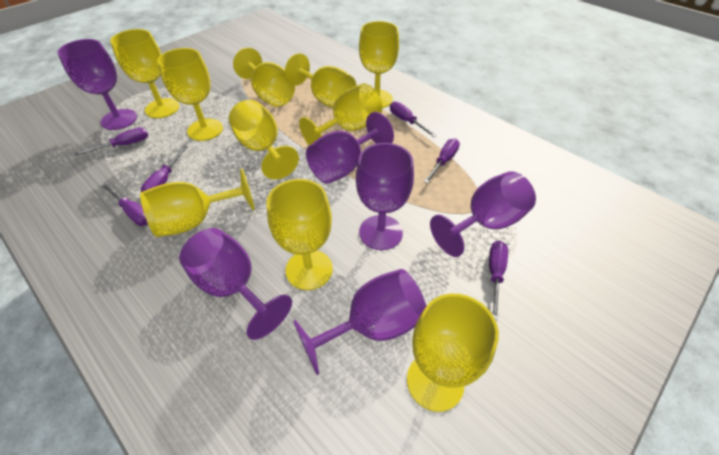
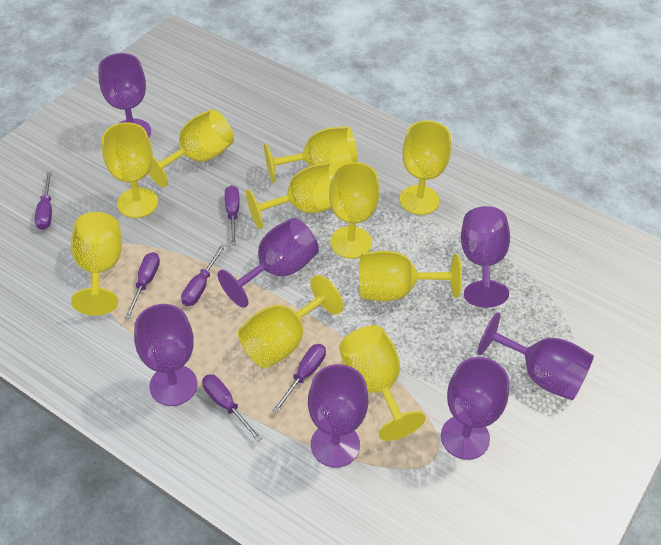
purple goblet: [58,39,137,130] [179,228,292,340] [293,269,426,375] [306,112,394,184] [356,143,414,250] [430,172,536,257] = 6 -> [98,53,151,138] [134,304,197,406] [218,218,319,308] [308,364,368,467] [441,357,509,460] [461,206,510,308] [478,312,594,400] = 7

